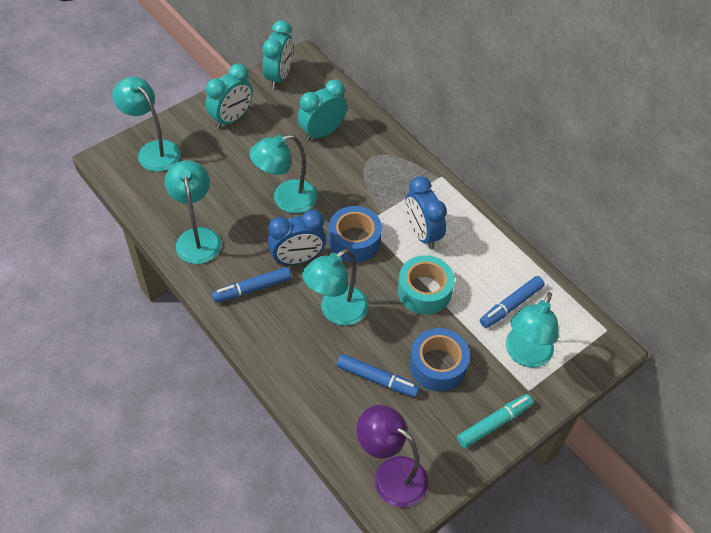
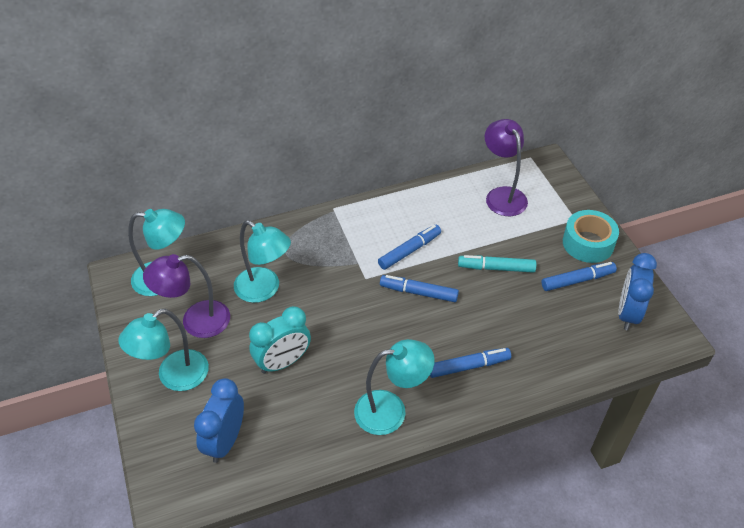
blue marker: [212,267,291,303] [337,354,420,397] [480,276,545,328] = 3 -> [378,225,441,270] [380,275,459,302] [430,348,511,378] [541,262,617,291] = 4
blue tape: [328,206,382,262] [409,328,470,391] = 2 -> none = 0
purple lamp: [357,405,428,507] = 1 -> [143,254,230,338] [485,119,528,216] = 2
turquoise clock: [205,64,253,129] [263,20,293,89] [298,80,347,142] = 3 -> [249,306,311,374] = 1
turquoise lamp: [112,77,181,172] [165,160,221,264] [249,134,318,213] [302,249,369,326] [506,292,559,368] = 5 -> [118,309,209,391] [128,209,185,296] [234,220,291,303] [354,339,435,435] = 4

